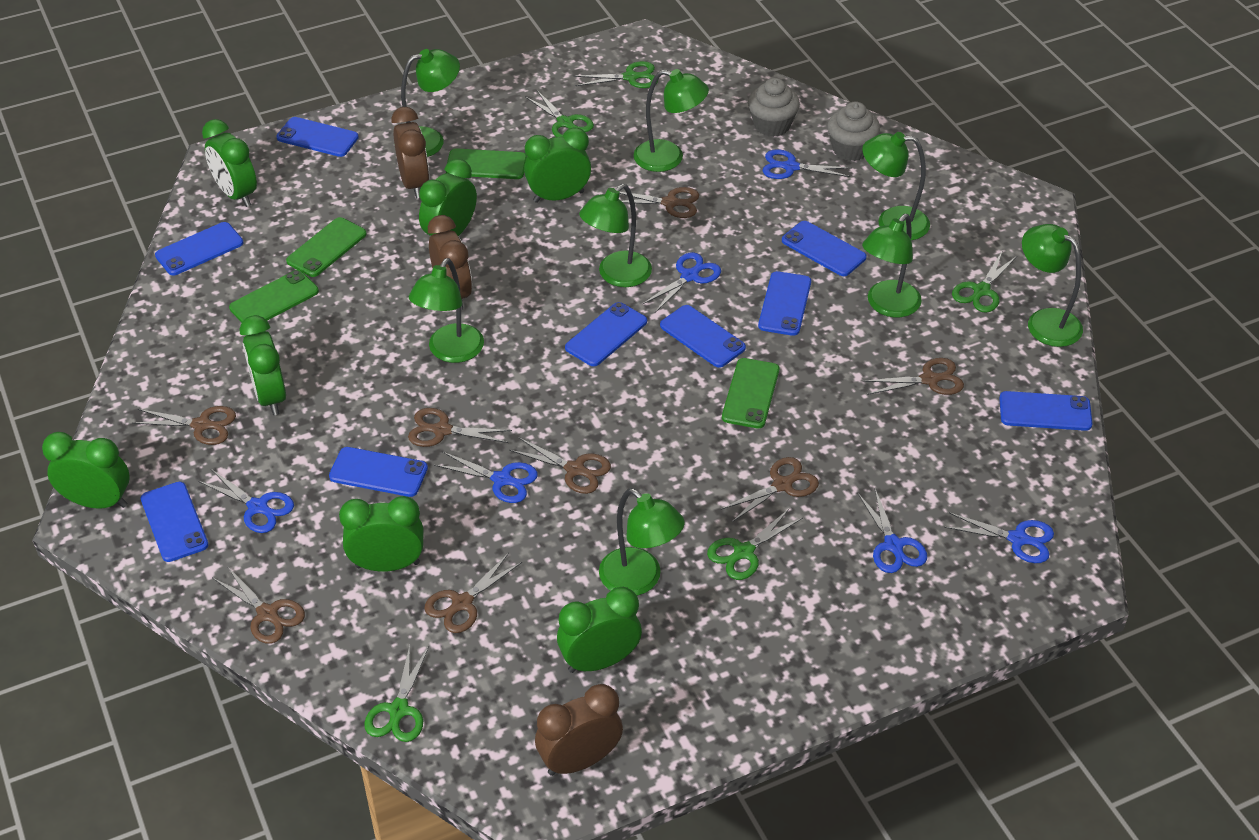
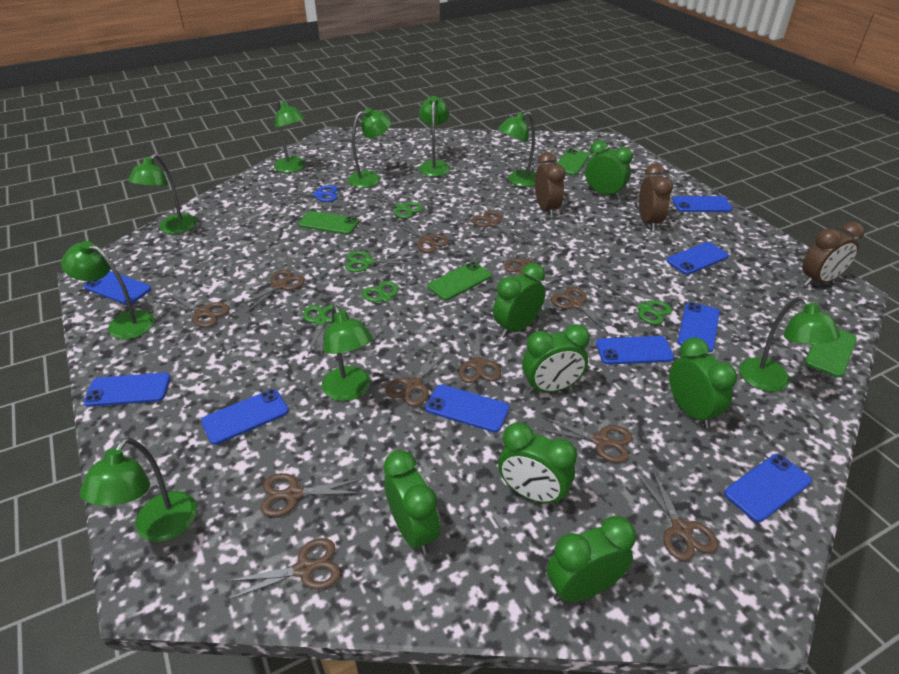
blue scissors: [198,469,294,533] [434,452,538,503] [643,252,721,313] [763,149,852,179] [858,489,927,573] [944,512,1054,563] = 6 -> [278,185,338,202] = 1
brown scissors: [132,406,236,445] [213,566,305,644] [408,408,512,447] [424,553,522,633] [509,437,611,494] [620,187,699,218] [720,457,819,522] [863,358,964,395] = 8 -> [159,294,230,328] [226,538,341,600] [237,269,305,313] [261,473,362,517] [386,348,448,406] [394,220,449,253] [459,328,501,383] [472,210,527,243] [504,241,555,274] [538,417,633,463] [551,287,618,333] [637,471,718,561] = 12
green lamp: [394,49,460,157] [409,258,484,363] [579,184,652,287] [599,488,685,596] [634,69,709,172] [862,132,930,240] [862,214,922,317] [1022,224,1083,347] = 8 -> [61,241,154,339] [80,437,197,542] [128,154,197,234] [274,100,306,173] [322,305,373,401] [348,108,392,188] [419,96,450,177] [498,112,536,187] [739,296,840,392] = 9
grey cupcake: [748,78,800,137] [827,101,880,161] = 2 -> none = 0

